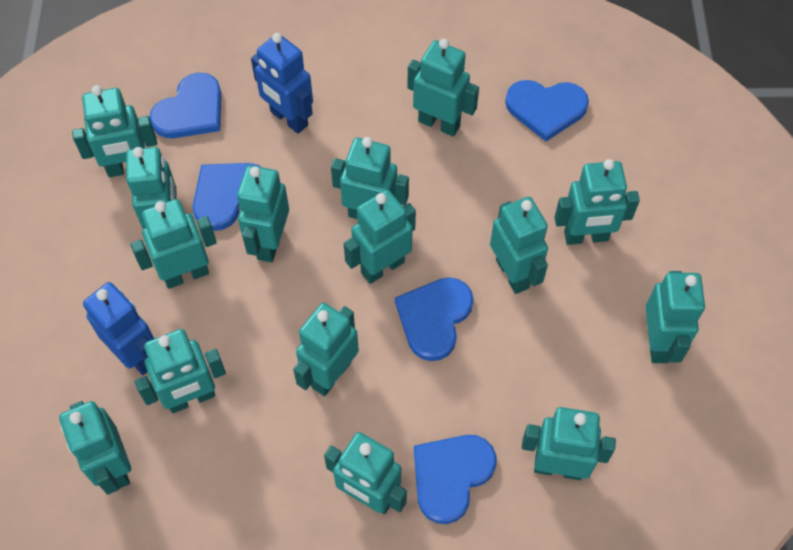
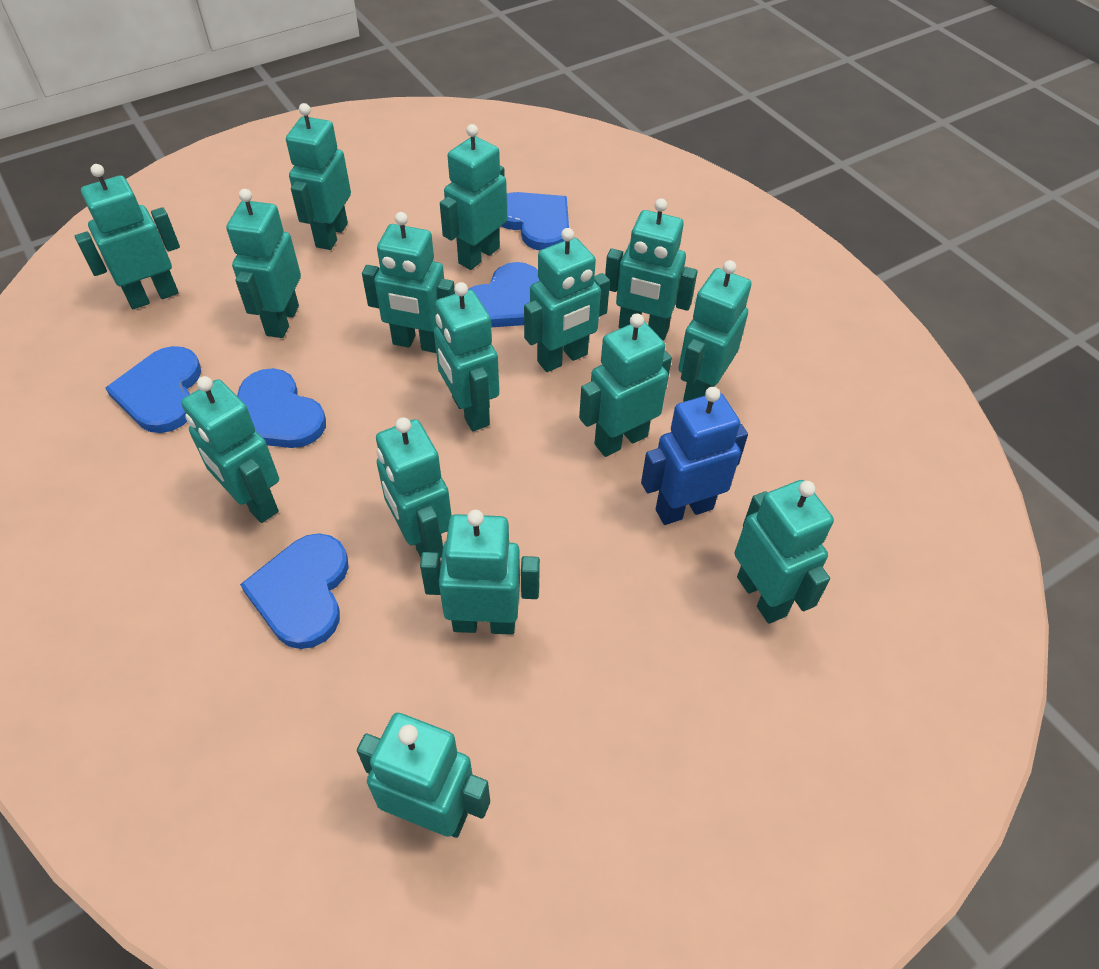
blue robot: [83,282,154,375] [251,33,313,134] = 2 -> [641,387,748,525] = 1

